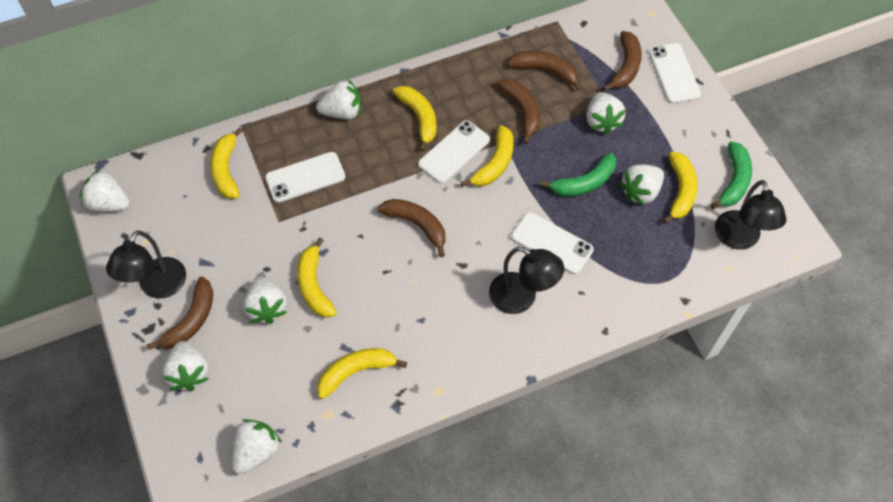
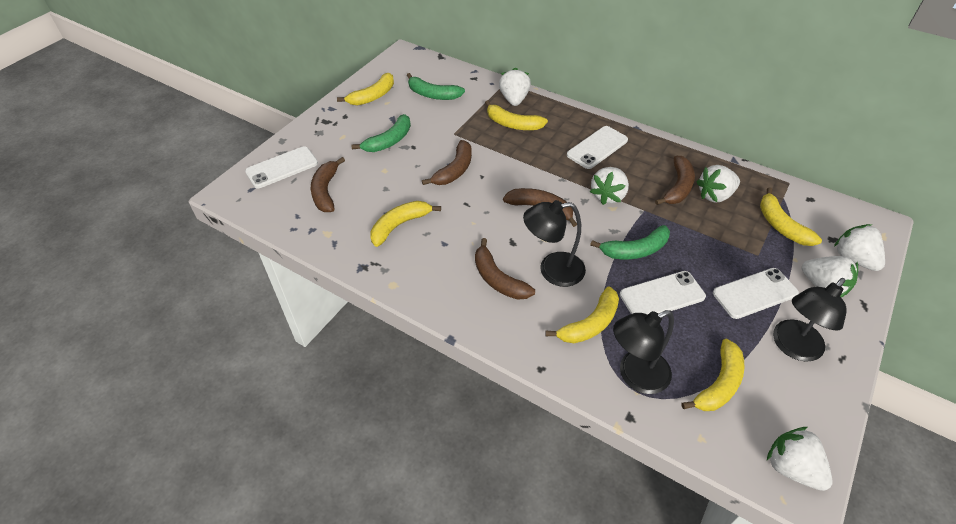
green banana: [540,152,617,197] [711,141,752,209] = 2 -> [352,114,411,152] [407,73,465,100] [590,225,670,259] = 3
white strawberry: [80,170,130,212] [162,341,209,391] [232,419,282,474] [243,277,287,324] [316,79,361,120] [586,92,626,135] [619,164,664,206] = 7 -> [499,68,531,106] [590,167,629,205] [696,165,740,203] [767,427,833,491] [802,256,858,298] [834,224,885,271] = 6

